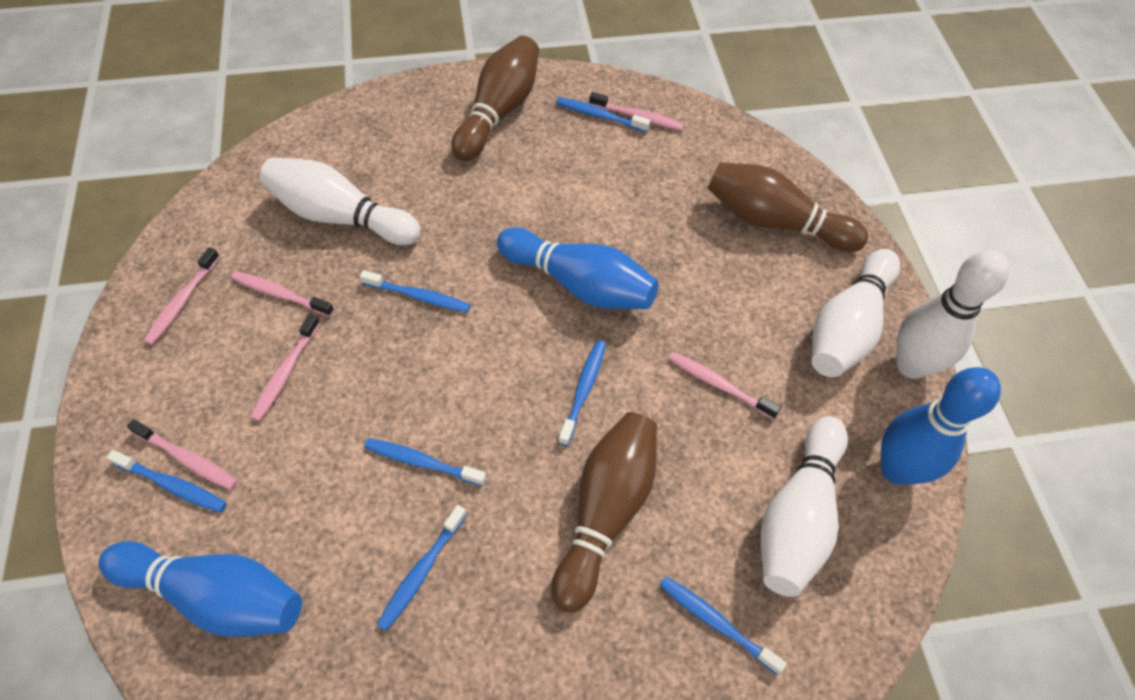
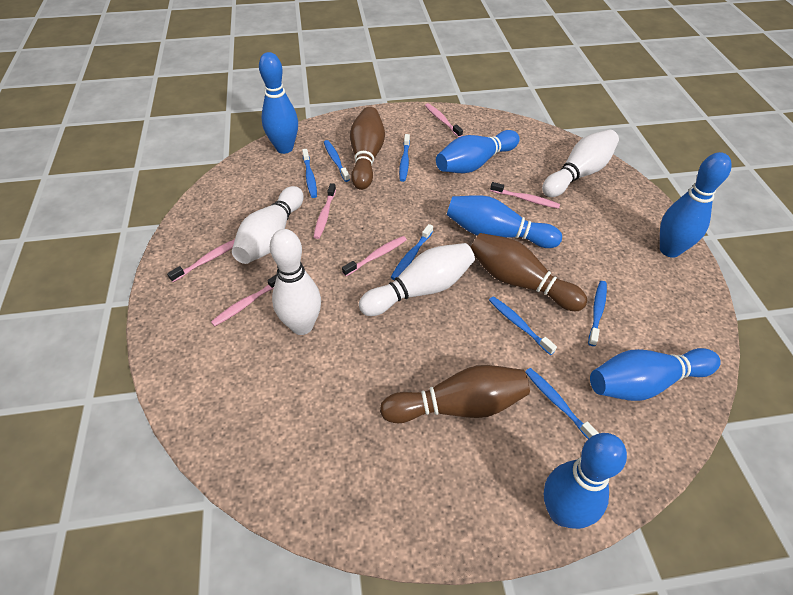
blue bowling pin: [99,541,302,637] [497,227,659,309] [881,367,1001,485] = 3 -> [259,52,298,154] [436,130,520,173] [447,195,562,248] [544,433,627,529] [590,348,721,401] [660,152,732,258] = 6

